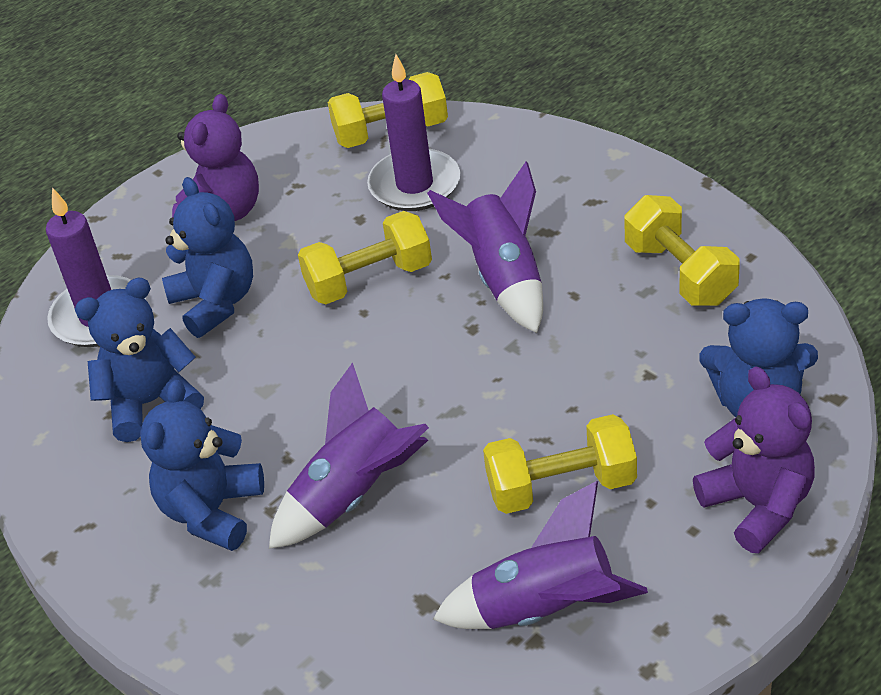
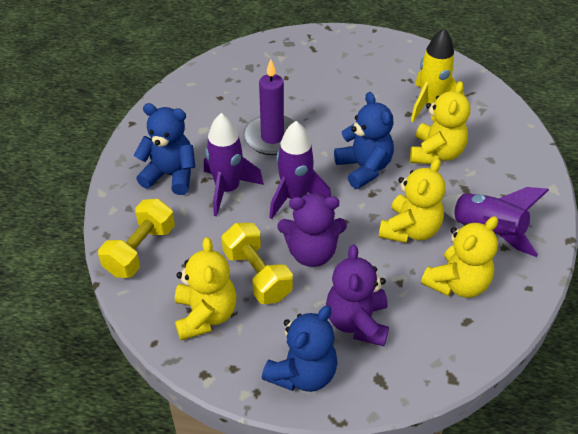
blue teddy bear: [75,278,204,442] [140,380,264,551] [162,177,253,338] [700,298,818,417] = 4 -> [134,103,195,195] [262,305,338,392] [334,92,394,189] = 3
purple candle: [46,187,146,347] [367,54,460,211] = 2 -> [243,59,295,155] = 1
yellow dumbbell: [298,211,432,304] [328,72,448,148] [483,414,637,514] [624,195,740,306] = 4 -> [98,199,175,278] [222,223,293,304] = 2
yellow rocket: none = 0 -> [411,28,464,122] = 1
yellow teddy bear: none = 0 -> [175,237,237,340] [379,158,446,243] [410,81,470,164] [421,216,498,298] = 4

